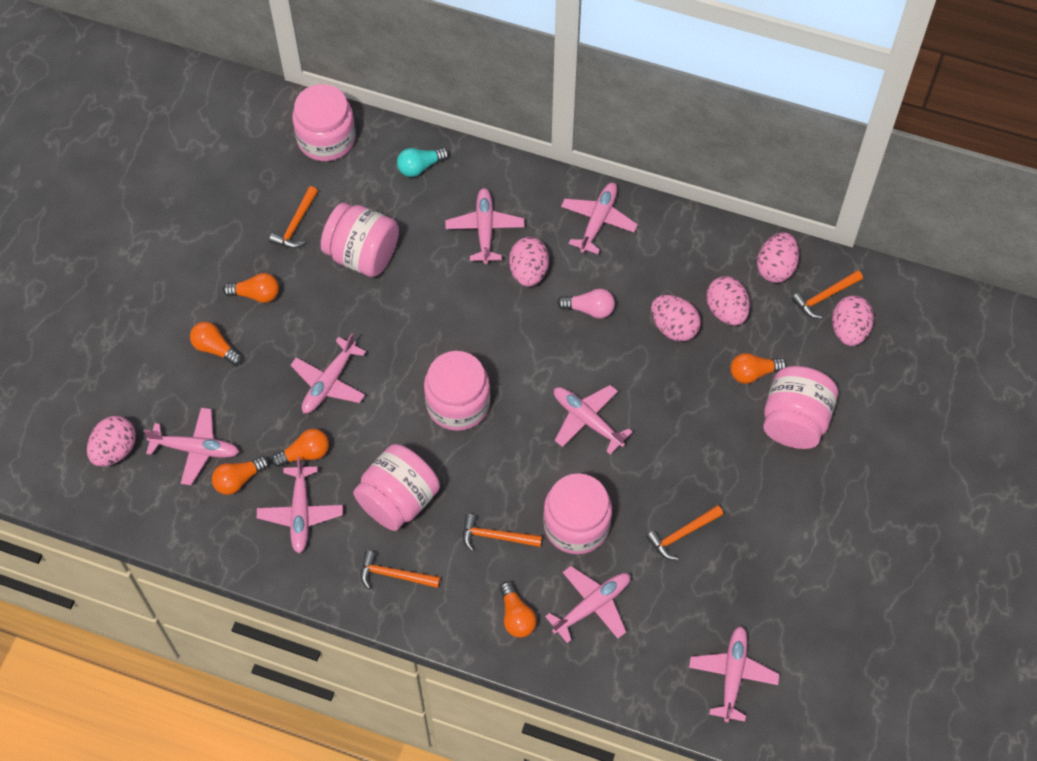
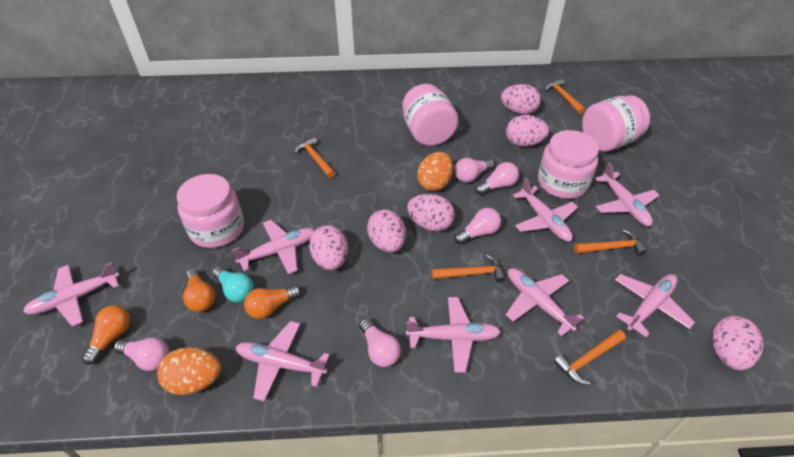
orange egg: none = 0 -> [157,347,221,395] [417,152,453,191] = 2
orange light bulb: [190,322,242,365] [212,456,269,495] [223,273,279,303] [271,429,329,467] [500,581,537,638] [730,353,787,384] = 6 -> [82,305,130,365] [183,269,215,312] [244,285,301,319] = 3
pink jar: [292,84,356,161] [321,203,399,277] [353,444,440,531] [424,351,490,431] [543,473,612,554] [763,366,838,449] = 6 -> [176,174,244,248] [402,84,459,146] [538,130,599,199] [582,95,650,152] = 4
pink light bulb: [557,289,615,319] = 1 -> [114,337,169,371] [359,318,401,367] [454,158,494,183] [454,208,501,244] [475,162,519,195] = 5

